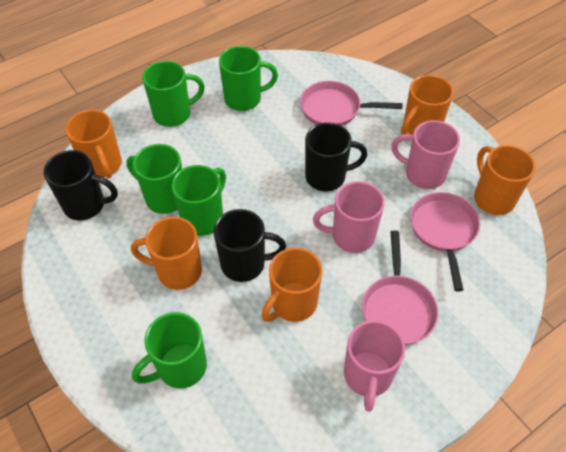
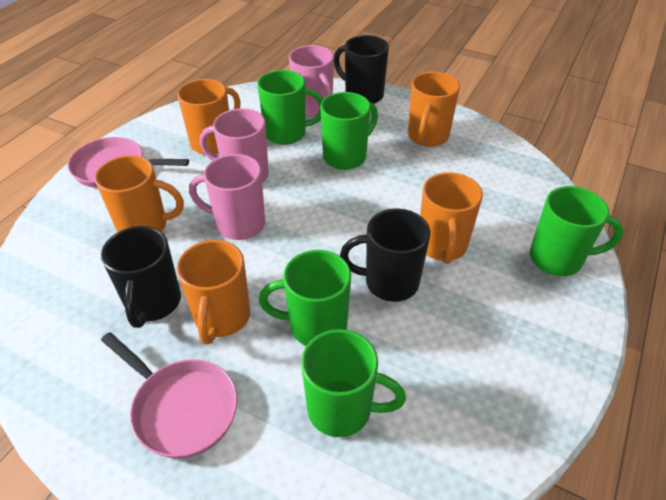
pink pan: [300,81,403,126] [362,231,438,345] [410,192,480,291] = 3 -> [68,137,189,188] [101,332,238,458] = 2

